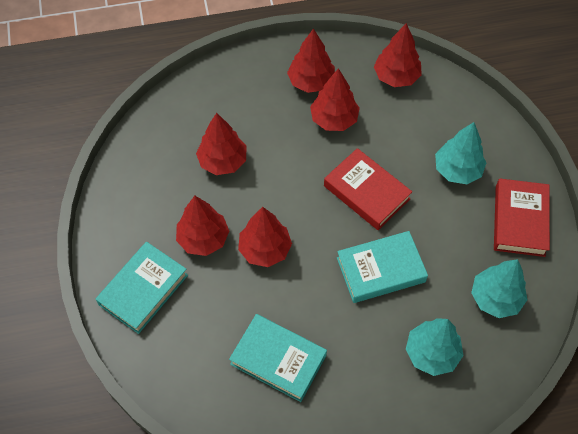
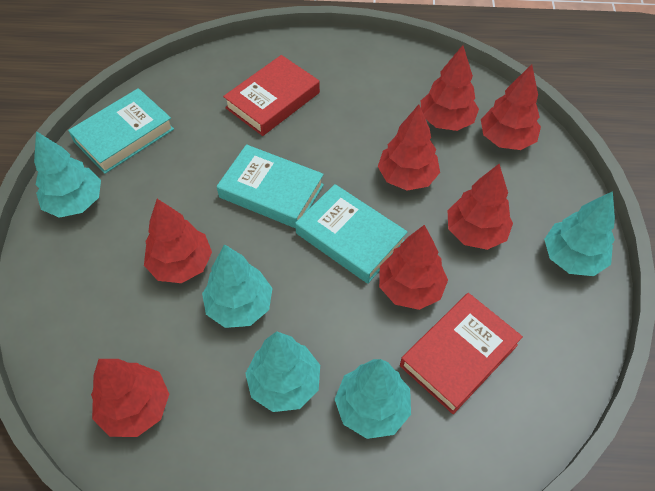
red tree: [176,196,229,256] [196,113,247,175] [238,207,292,267] [287,29,335,93] [310,68,360,131] [374,23,422,87] = 6 -> [91,359,169,437] [144,199,212,283] [378,105,440,191] [379,225,448,310] [421,45,479,131] [448,164,513,250] [481,64,541,150] = 7
turquoise tree: [406,318,463,376] [435,122,487,184] [471,259,527,318] = 3 -> [34,131,101,218] [202,244,273,328] [245,331,320,412] [335,359,411,439] [544,191,615,276] = 5

